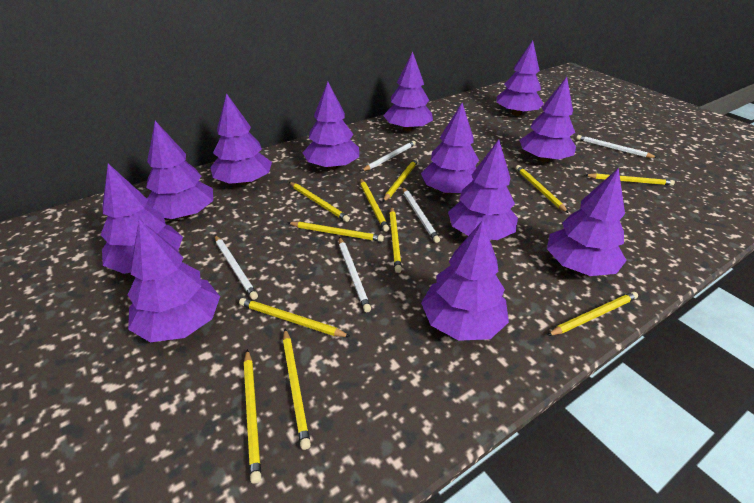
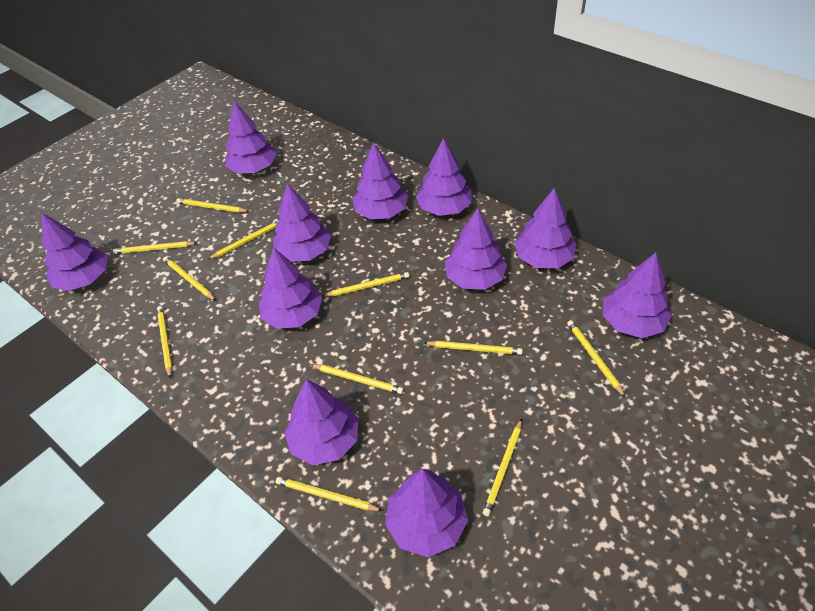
purple tree: [101,164,183,274] [128,219,220,342] [146,121,213,219] [210,93,272,185] [303,82,359,169] [383,51,433,131] [421,103,479,195] [421,220,509,341] [448,139,518,240] [496,40,544,116] [519,77,576,162] [547,168,627,276] = 12 -> [42,213,107,291] [225,101,277,173] [259,247,322,329] [273,183,331,262] [284,379,358,465] [352,143,408,219] [385,469,468,557] [416,138,472,216] [445,208,507,290] [514,188,576,268] [603,253,672,338] = 11
white pencil: [215,235,258,300] [339,237,371,312] [361,141,416,172] [402,187,440,243] [576,135,658,158] = 5 -> none = 0

